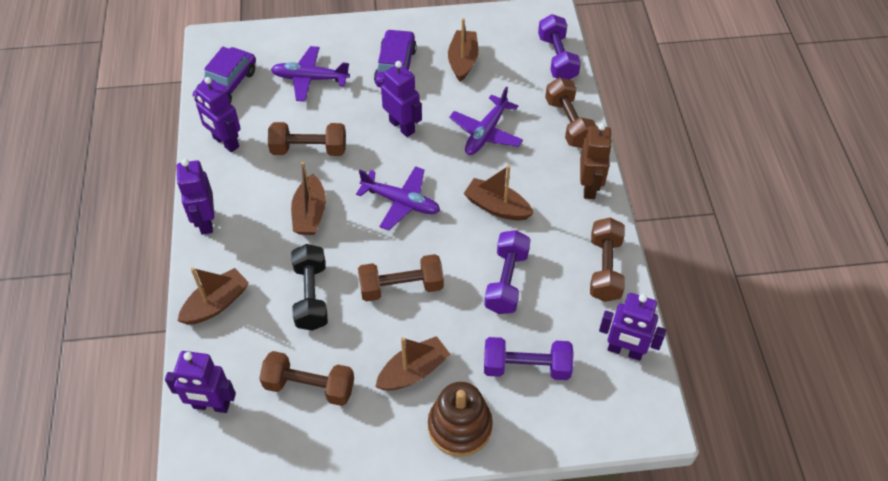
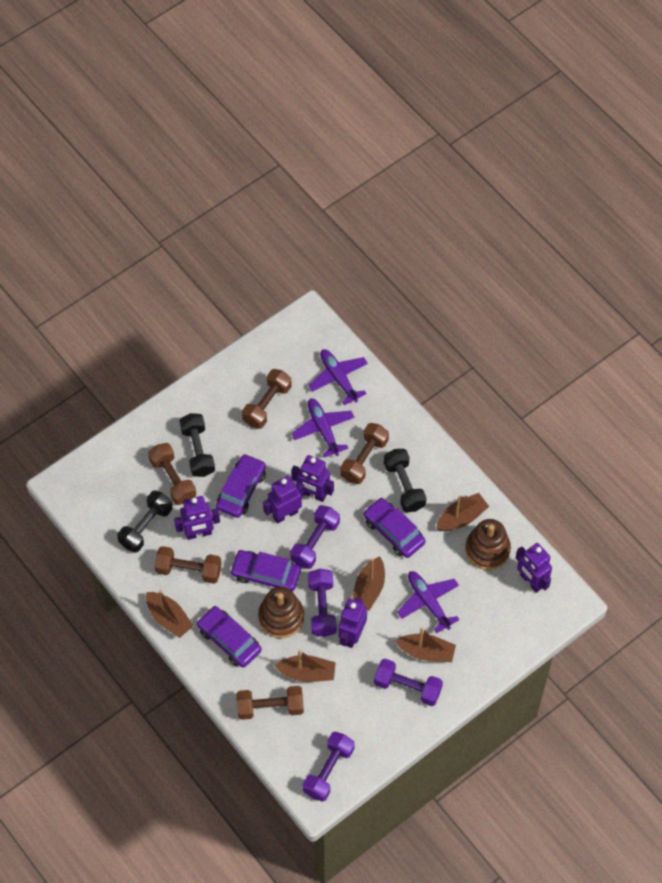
black dumbbell: [292,244,328,331] = 1 -> [117,490,173,553] [180,413,215,477] [384,449,427,512] = 3
brown robot: [580,123,612,199] = 1 -> none = 0
brown stacking toy: [428,382,493,457] = 1 -> [258,587,304,638] [465,519,511,570] = 2
purple car: [193,47,256,104] [374,29,417,87] = 2 -> [197,606,262,668] [216,454,266,518] [230,550,301,592] [364,498,426,558] = 4
purple dumbbell: [484,230,531,314] [484,337,574,380] [538,14,581,80] = 3 -> [290,505,340,569] [303,732,355,802] [308,569,337,637] [374,659,443,706] = 4

